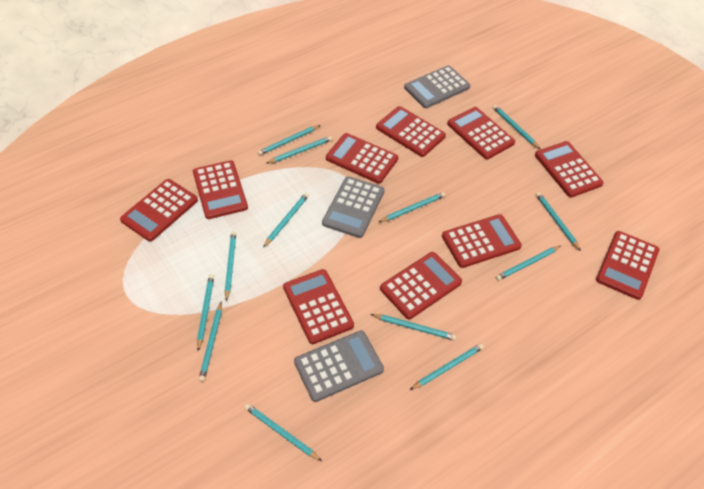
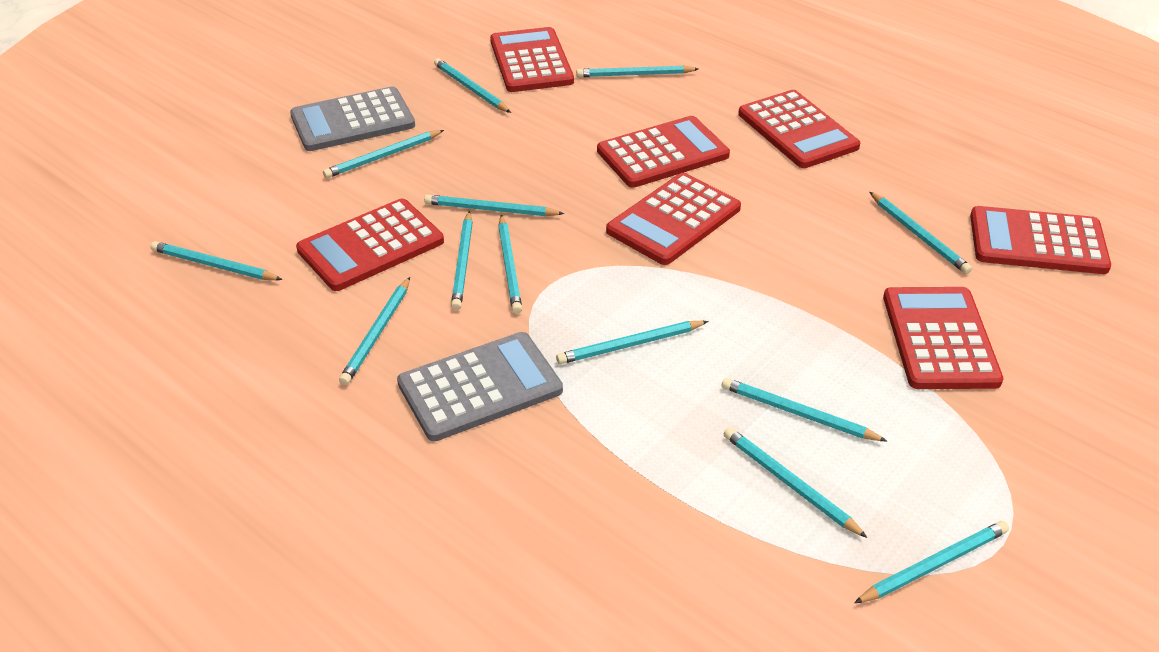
grey calculator: [294,331,384,402] [322,176,385,238] [404,65,470,108] = 3 -> [290,87,415,151] [397,332,563,441] = 2
red calculator: [120,179,198,242] [193,160,248,219] [283,269,354,344] [326,133,398,184] [376,106,446,157] [380,252,462,319] [442,214,522,268] [447,107,515,159] [535,141,604,197] [596,231,659,300] = 10 -> [296,199,444,291] [490,27,574,92] [597,116,730,188] [606,173,741,265] [738,90,860,168] [883,287,1003,389] [970,206,1111,274] = 7

